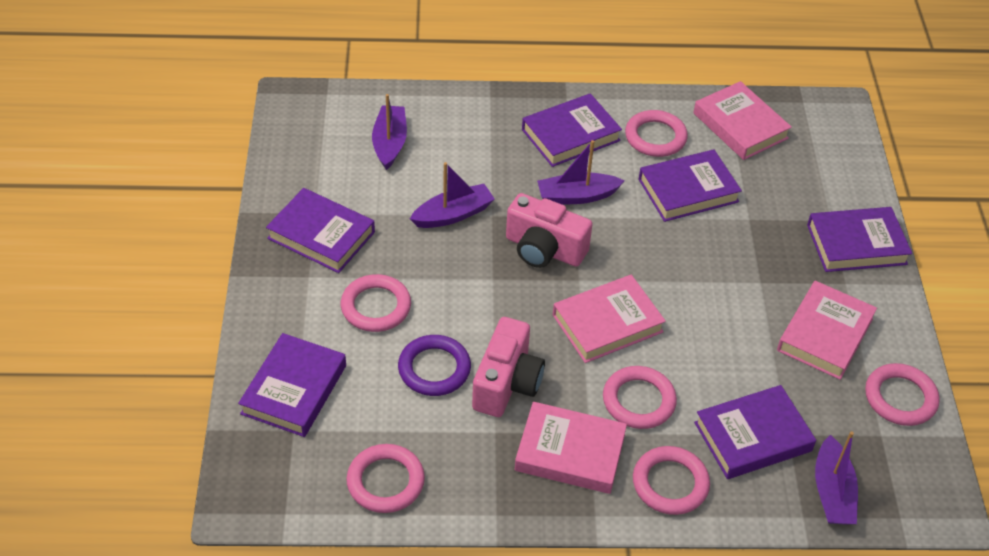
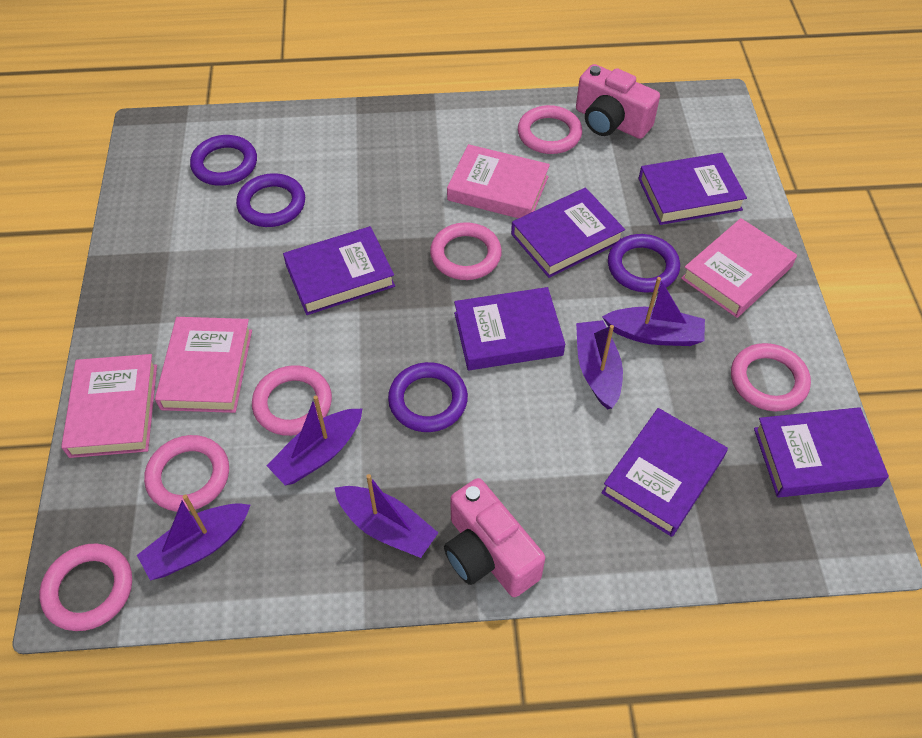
purple boat: [372,94,407,170] [410,162,495,228] [537,140,624,204] [815,431,858,524] = 4 -> [137,494,251,581] [266,396,362,485] [334,474,438,558] [576,320,623,409] [602,277,705,346] = 5
purple ring: [398,335,471,396] = 1 -> [190,135,257,186] [236,173,305,227] [388,362,468,432] [608,234,680,293] = 4

